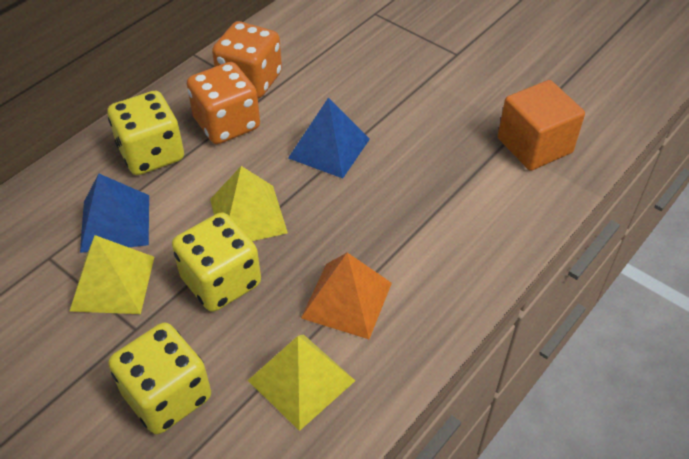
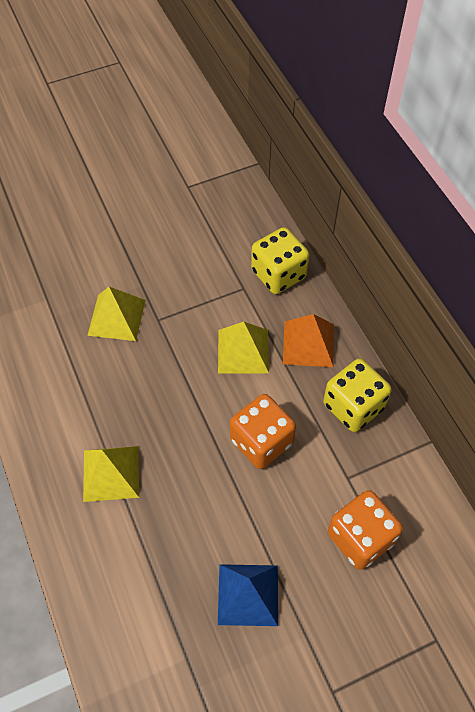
blue pyramid: [80,173,149,253] [288,98,370,178] = 2 -> [218,564,278,626] = 1
orange cube: [498,80,585,171] = 1 -> none = 0
yellow dice: [107,91,184,175] [108,323,211,434] [172,212,261,312] = 3 -> [251,227,309,294] [323,359,392,432] = 2

